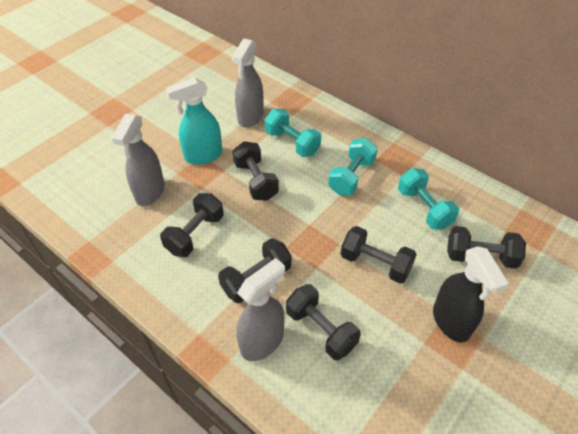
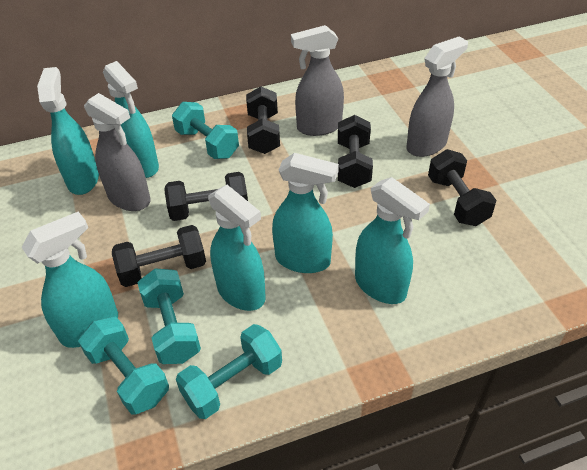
black dumbbell: [160,193,224,257] [218,238,292,303] [232,141,279,201] [286,284,361,360] [341,226,417,284] [447,226,526,269] = 6 -> [112,225,206,287] [164,172,248,221] [246,86,280,154] [338,115,373,188] [428,149,496,226] = 5
black spray bottle: [433,246,509,343] = 1 -> none = 0
turquoise dumbbell: [264,109,321,157] [328,138,378,195] [398,168,459,230] = 3 -> [78,316,169,414] [137,268,201,364] [172,102,239,159] [176,324,282,419] = 4
turquoise spray bottle: [166,77,222,165] = 1 -> [21,212,118,348] [37,67,99,195] [103,61,159,178] [208,185,266,311] [272,153,339,273] [355,177,430,304] = 6

